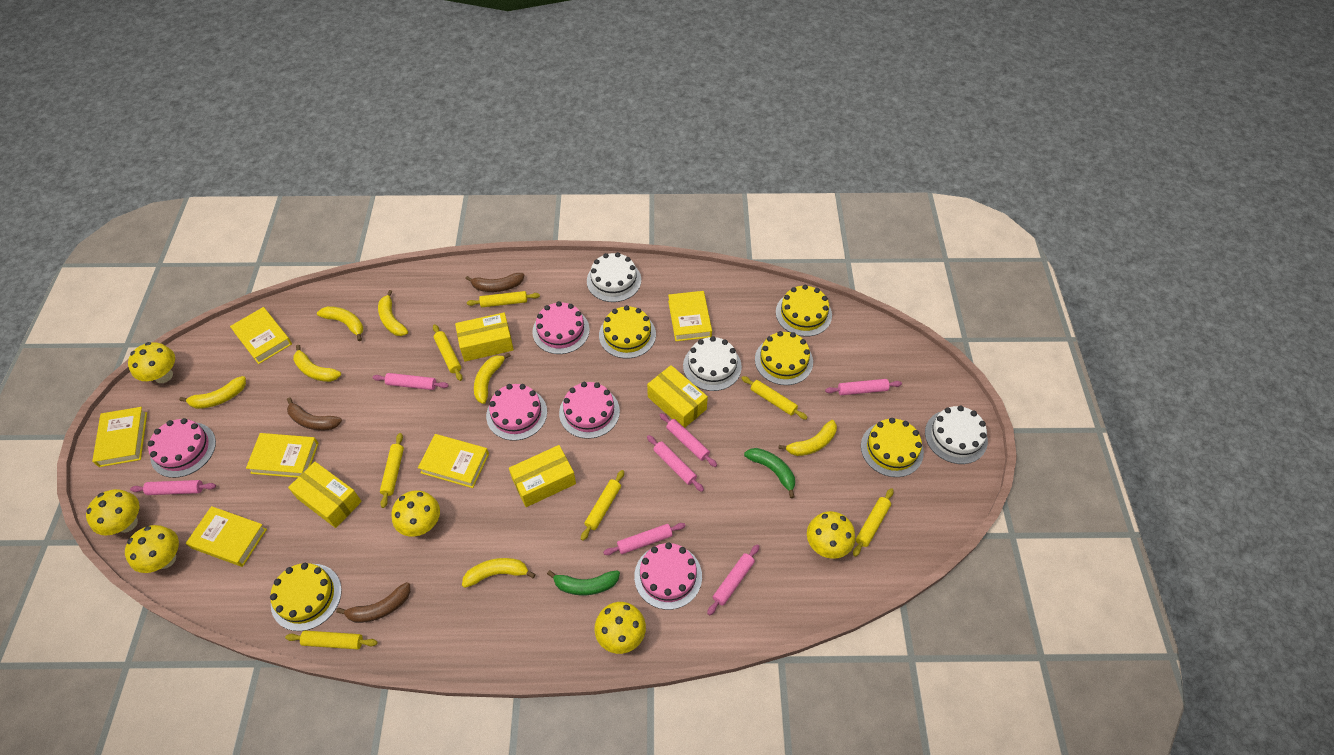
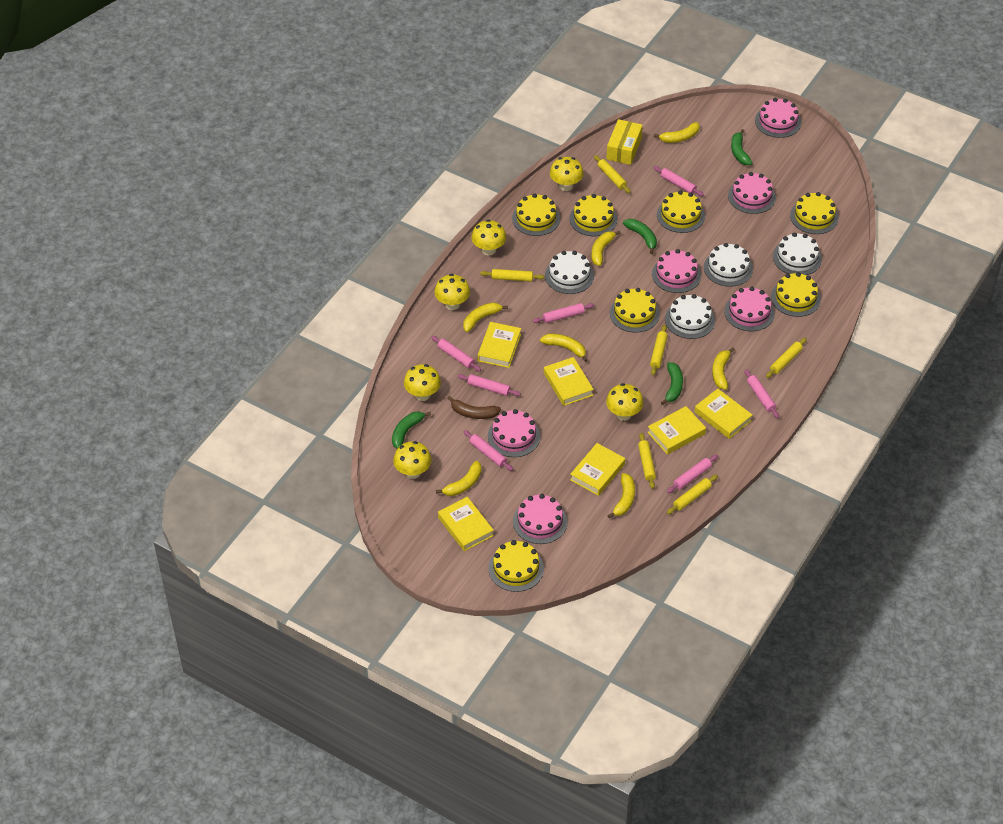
brown banana: [287,397,342,430] [336,582,411,623] [465,273,524,292] = 3 -> [447,396,501,419] = 1
green banana: [547,570,620,595] [744,448,795,498] = 2 -> [392,411,431,449] [623,219,657,254] [661,362,683,405] [731,129,752,165] = 4
pink cake: [148,418,216,478] [486,384,547,441] [532,301,590,354] [559,382,620,439] [634,542,702,610] = 5 -> [488,409,540,457] [513,494,567,544] [652,249,701,293] [724,287,775,331] [728,172,776,214] [755,98,801,138] = 6
white cake: [587,252,641,302] [683,336,742,391] [925,405,988,464] = 3 -> [545,251,594,294] [665,294,715,339] [704,243,753,287] [773,233,822,275] = 4
yellow box: [288,462,362,528] [455,312,514,361] [509,445,576,507] [647,365,708,428] = 4 -> [606,119,643,165] = 1
yellow cake: [270,563,342,631] [599,305,656,358] [755,331,813,385] [776,285,832,337] [861,418,924,477] = 5 -> [488,540,544,592] [512,193,560,236] [569,194,618,236] [610,288,660,333] [657,190,705,233] [771,272,821,317] [790,192,839,234] = 7
yellow rolling pin: [285,631,377,649] [380,433,404,508] [433,324,462,381] [467,291,540,307] [581,470,624,541] [741,376,808,420] [853,488,894,557] = 7 -> [480,269,544,282] [594,155,631,193] [638,433,656,489] [650,325,668,375] [667,474,718,514] [766,338,807,378] = 6

